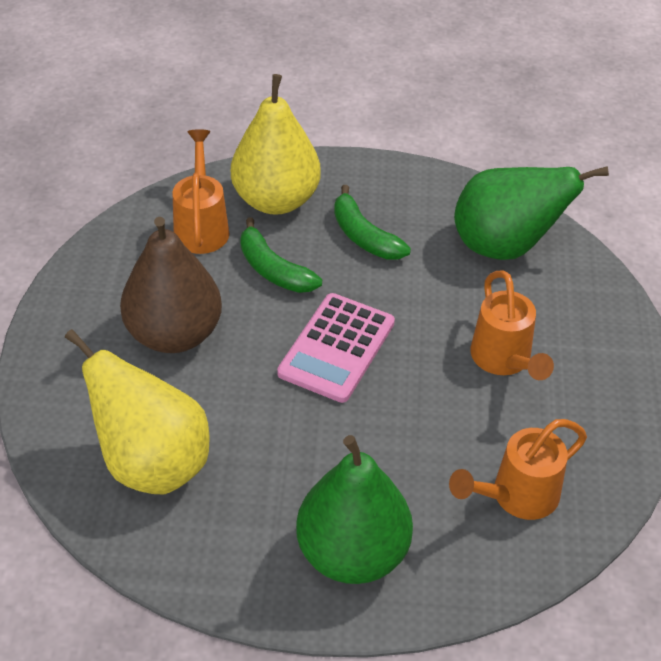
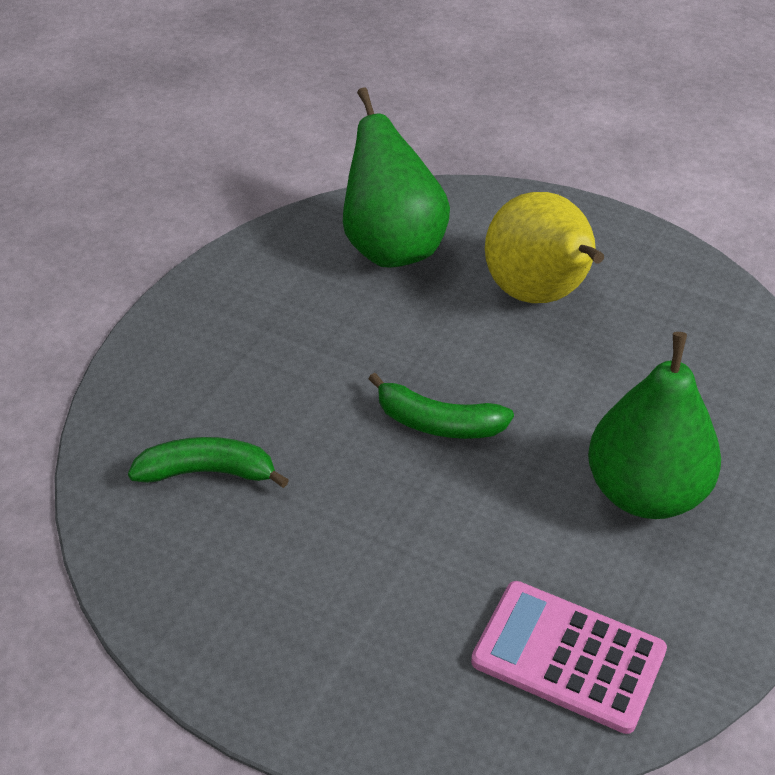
brown pear: [120,217,222,353] = 1 -> none = 0
orange watering can: [172,129,229,254] [449,419,587,520] [470,270,554,380] = 3 -> none = 0
yellow pear: [65,329,210,494] [231,74,321,215] = 2 -> [485,192,604,303] = 1

